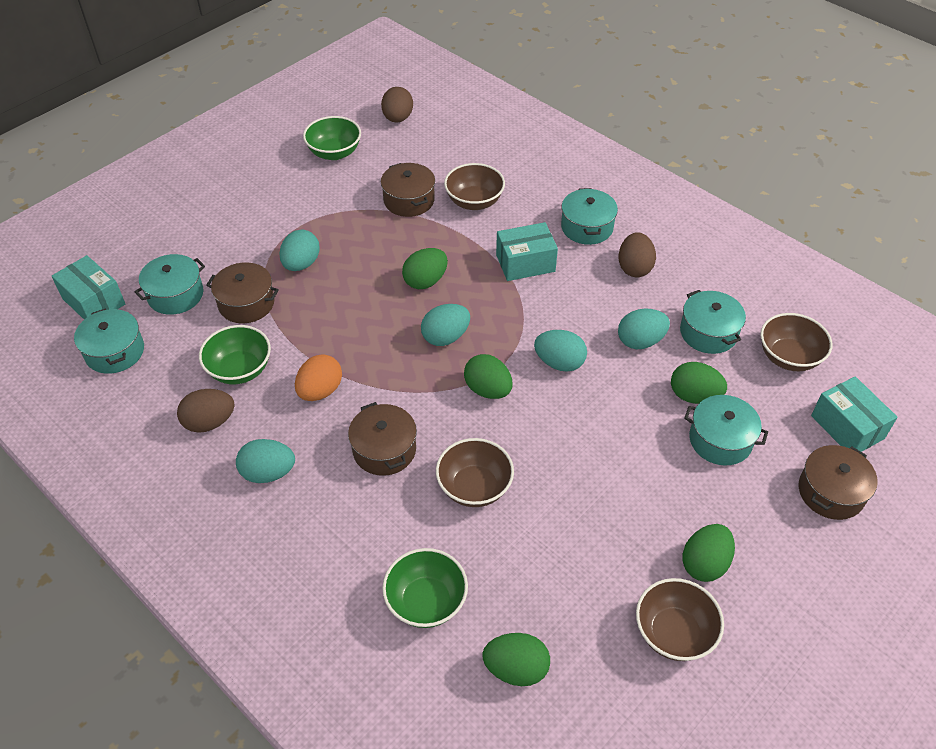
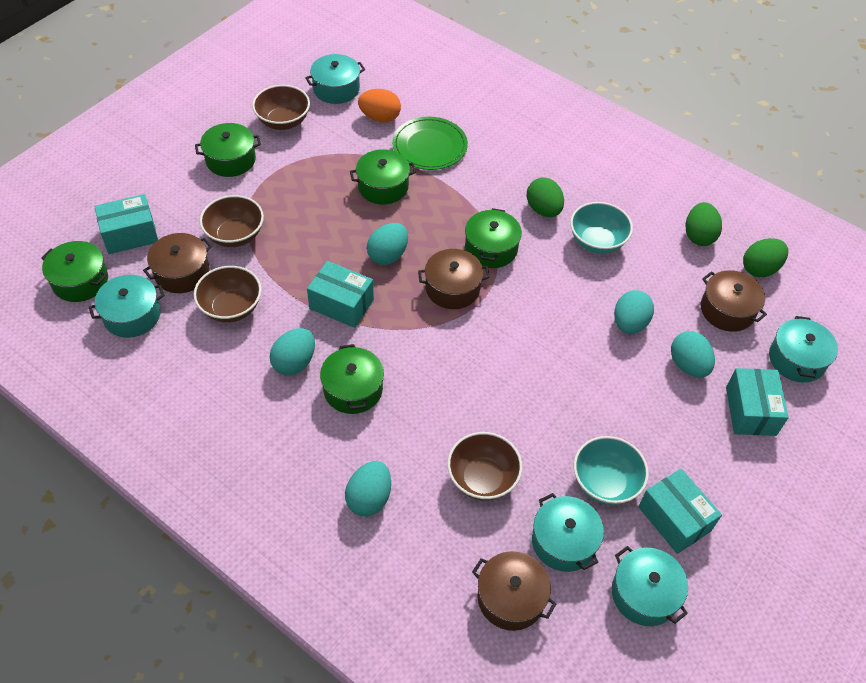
brown egg: [177,389,235,433] [381,87,413,123] [619,232,656,277] = 3 -> none = 0
green bowl: [199,325,271,384] [303,116,361,160] [382,548,468,628] = 3 -> none = 0
green egg: [402,248,448,289] [464,354,513,399] [482,633,550,686] [671,362,727,404] [682,524,735,582] = 5 -> [527,177,564,217] [686,202,722,246] [743,238,788,277] = 3
green plate: none = 0 -> [392,117,468,170] = 1
green pot: none = 0 -> [42,241,108,302] [195,123,261,177] [320,344,384,414] [350,149,416,205] [465,208,522,268] = 5
turquoise bowl: none = 0 -> [570,202,633,254] [574,436,649,505] = 2
turquoise box: [52,255,125,320] [496,222,558,281] [811,376,898,452] = 3 -> [94,194,158,254] [307,261,374,328] [638,468,722,554] [726,368,789,436] = 4

